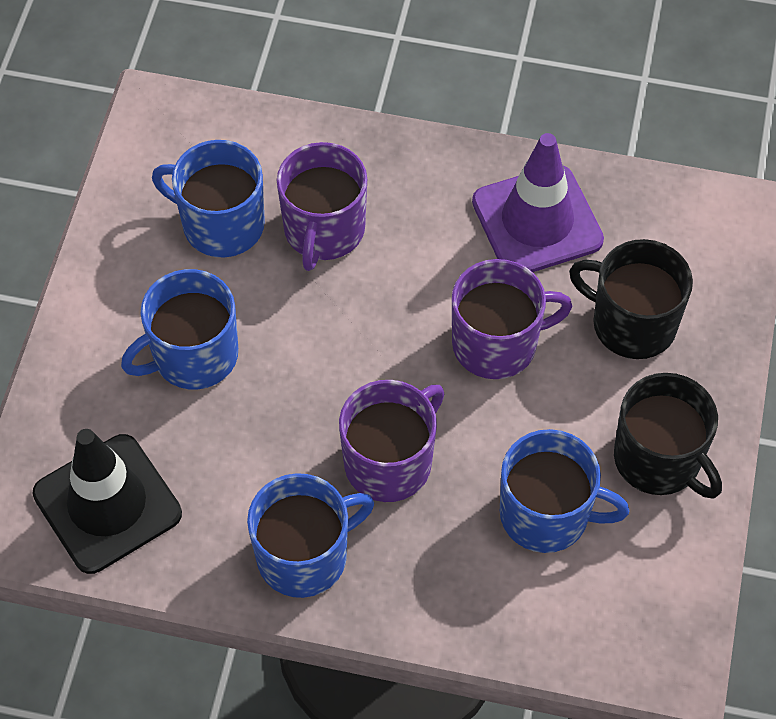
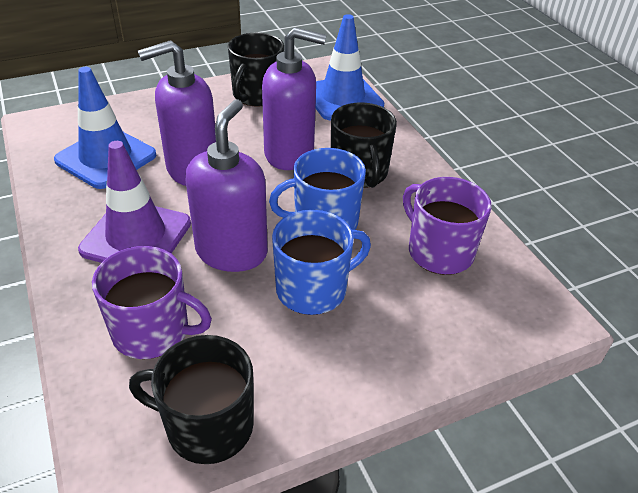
black mug: [569,239,693,359] [614,373,722,498] = 2 -> [129,335,254,464] [228,33,284,107] [331,102,397,188] = 3
black traffic cone: [33,429,182,574] = 1 -> none = 0
blue mug: [121,269,238,389] [152,140,265,257] [247,473,374,598] [500,429,629,553] = 4 -> [269,148,366,230] [272,210,371,315] = 2
blue traffic cone: none = 0 -> [54,67,156,189] [315,14,384,120] = 2
purple mug: [277,142,367,271] [339,380,444,502] [452,259,572,379] = 3 -> [92,246,212,359] [403,177,492,275] = 2
purple soap dispenser: none = 0 -> [138,40,216,186] [185,99,268,272] [262,27,326,170] = 3

